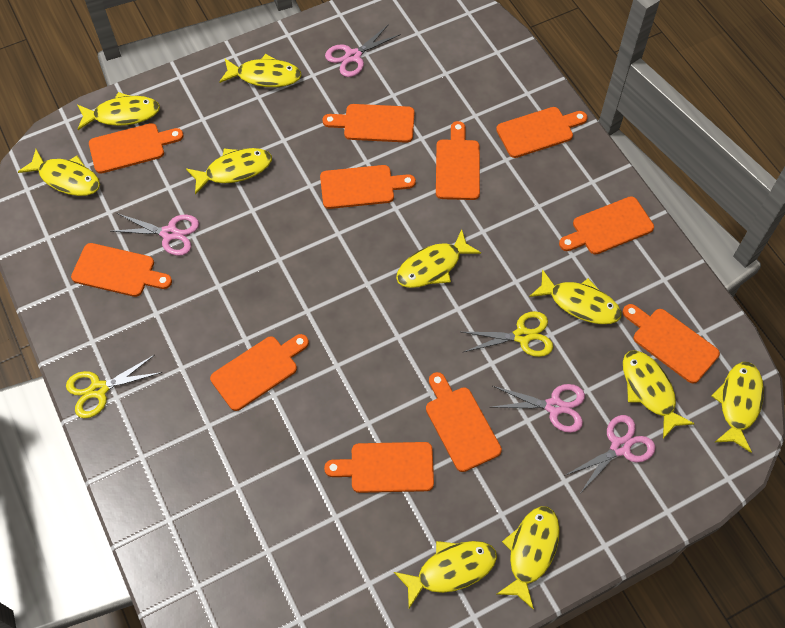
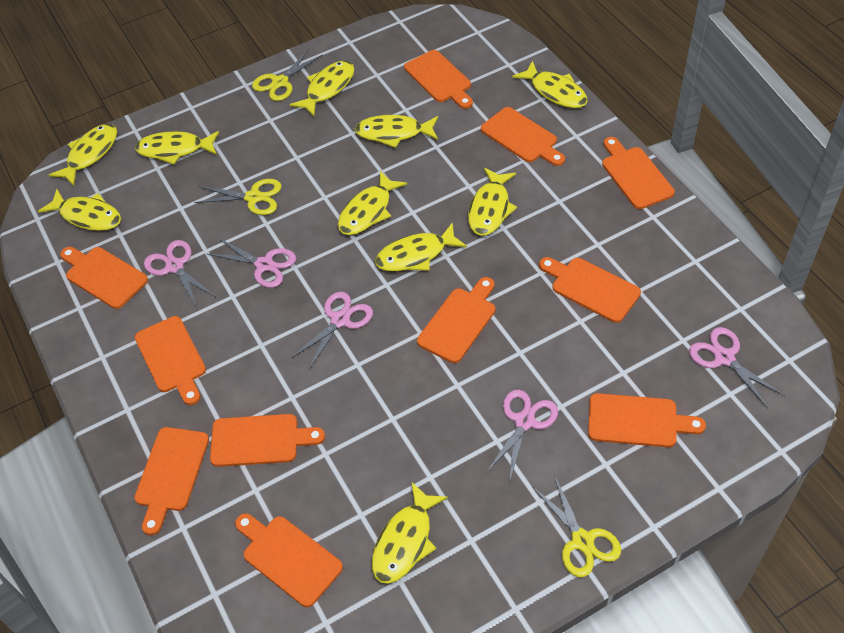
pink scissors: [110,213,199,256] [325,24,401,77] [493,384,585,433] [564,415,656,492] = 4 -> [144,240,216,307] [208,238,296,288] [290,292,373,369] [486,390,558,480] [689,327,785,408] = 5
yellow scissors: [66,355,163,418] [462,311,553,357] = 2 -> [194,179,282,215] [252,49,322,101] [532,475,621,577] = 3

